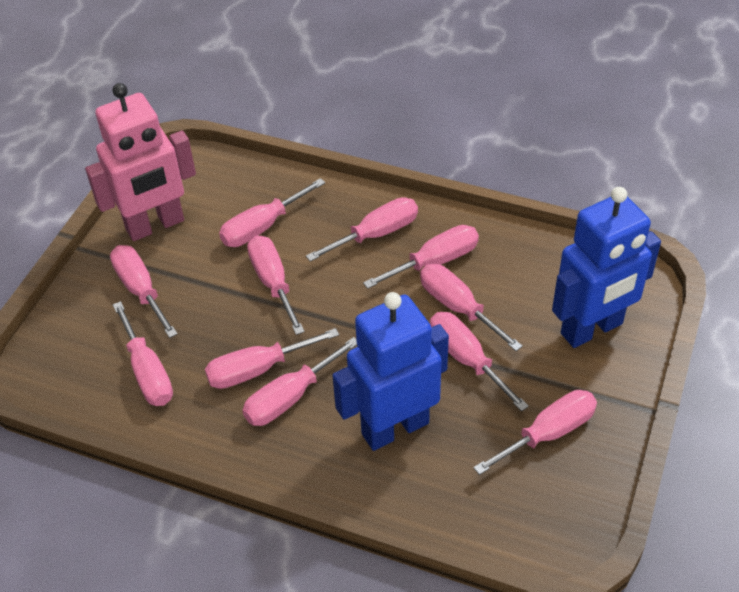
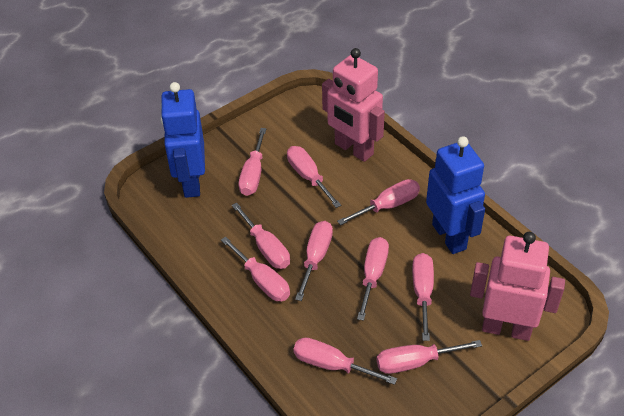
pink robot: [85,83,196,241] = 1 -> [322,48,385,162] [470,232,565,341] = 2
pink screwdriver: [110,245,178,338] [113,301,173,406] [205,328,339,389] [219,178,325,247] [242,337,357,426] [247,235,305,335] [306,197,418,262] [363,225,479,289] [420,264,523,351] [430,312,529,412] [473,390,597,475] = 11 -> [221,237,290,301] [232,203,290,269] [239,128,266,196] [287,146,341,208] [293,337,397,385] [295,221,333,301] [337,179,420,225] [357,237,389,321] [377,340,482,374] [412,253,434,341] = 10

